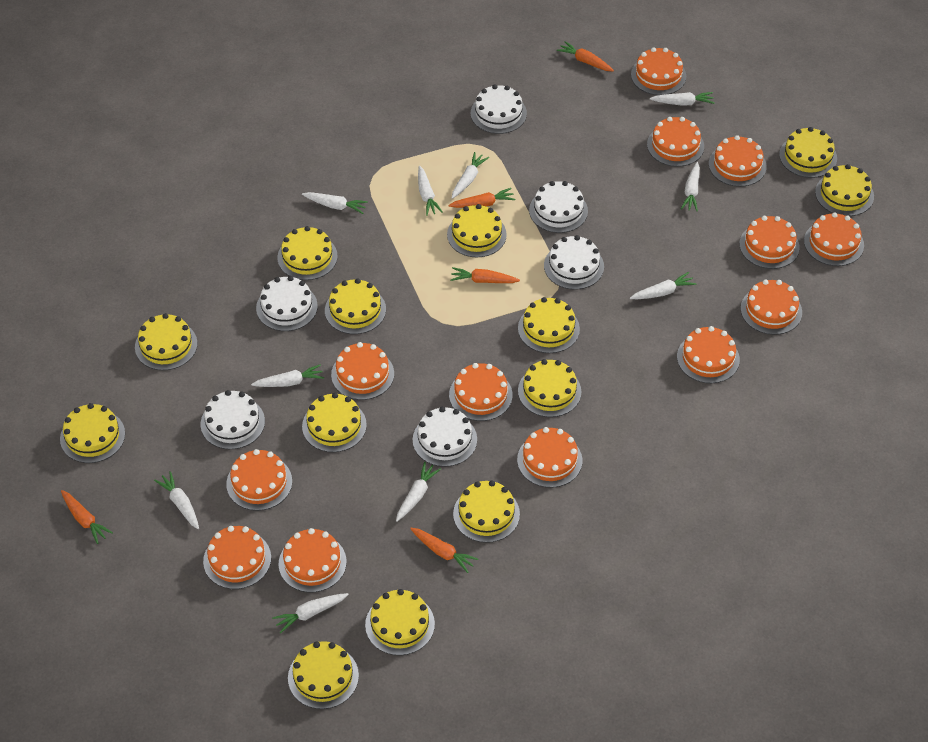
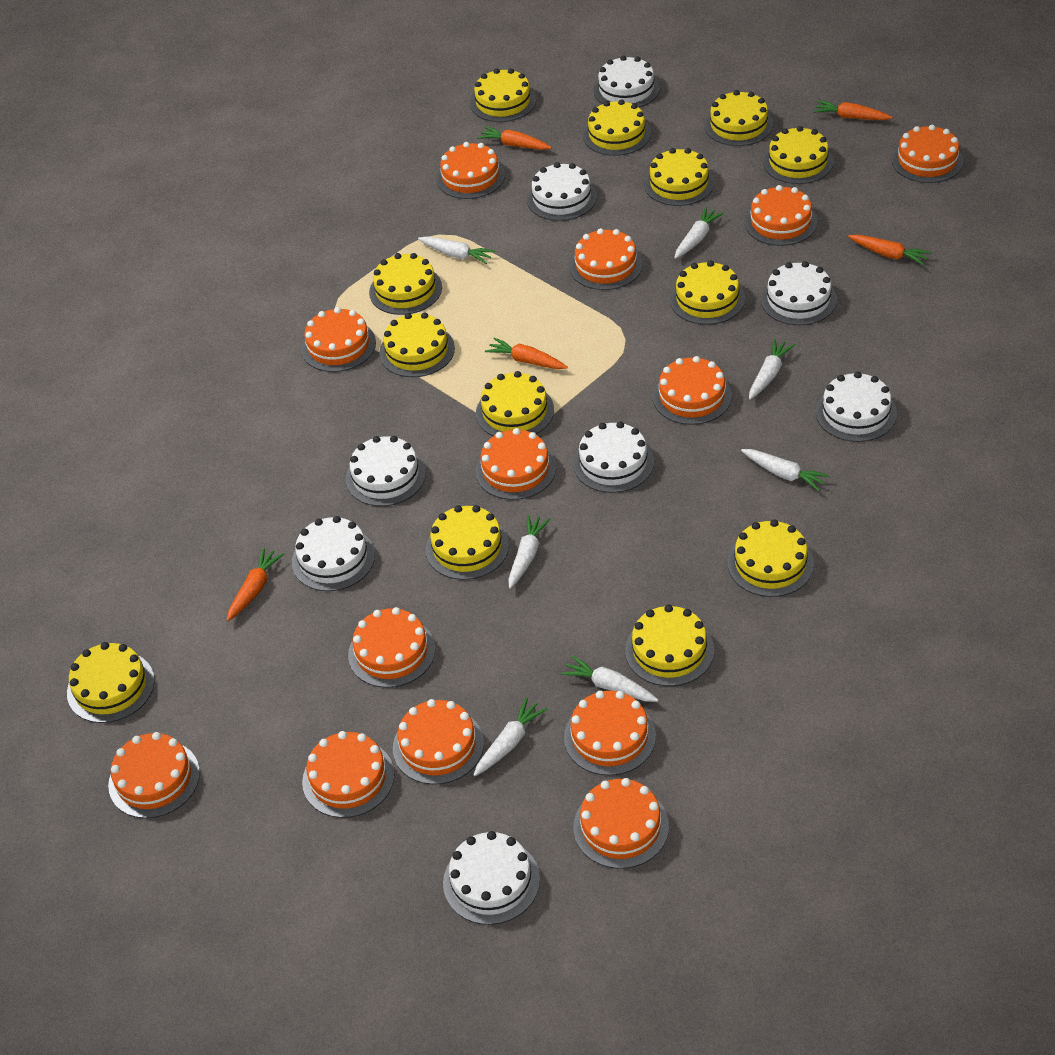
white cake: [201,390,265,449] [256,276,318,331] [413,407,477,467] [471,84,527,134] [529,181,588,233] [544,235,604,289] = 6 -> [292,516,375,591] [346,436,426,506] [443,831,540,925] [527,162,597,221] [573,422,654,493] [593,55,660,107] [761,261,837,325] [816,372,897,442] = 8
white carrot: [154,471,199,529] [251,364,324,387] [272,593,349,633] [302,192,368,214] [396,462,441,522] [418,166,443,216] [452,152,489,199] [630,272,696,299] [650,92,714,106] [681,162,700,211] = 10 -> [418,236,495,264] [474,697,548,776] [508,515,551,589] [561,655,658,702] [674,207,724,259] [741,449,830,491] [749,339,795,400] = 7

